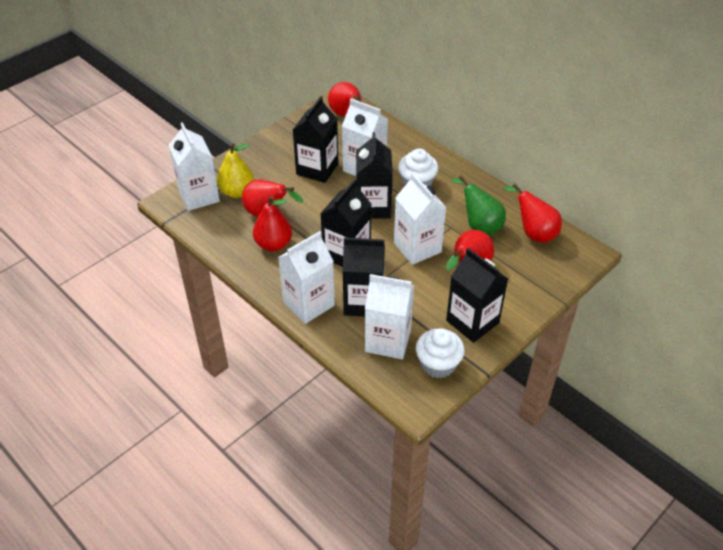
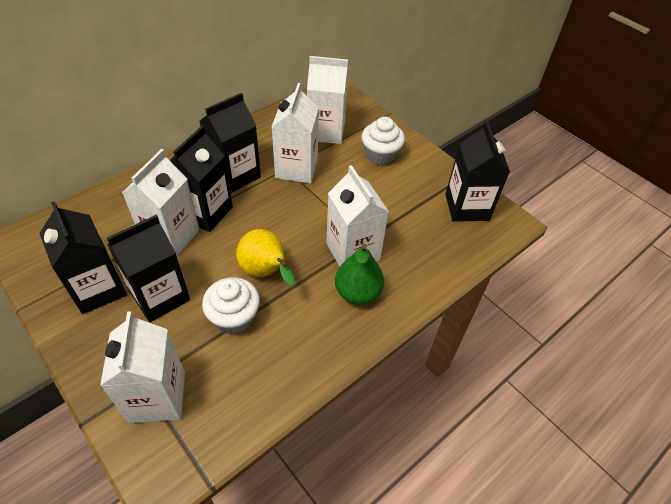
red pear: [242,180,303,217] [253,196,292,251] [328,82,361,116] [446,230,494,270] [504,184,562,243] = 5 -> none = 0

